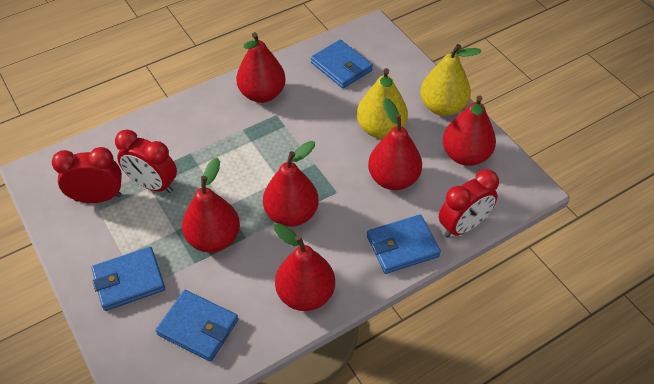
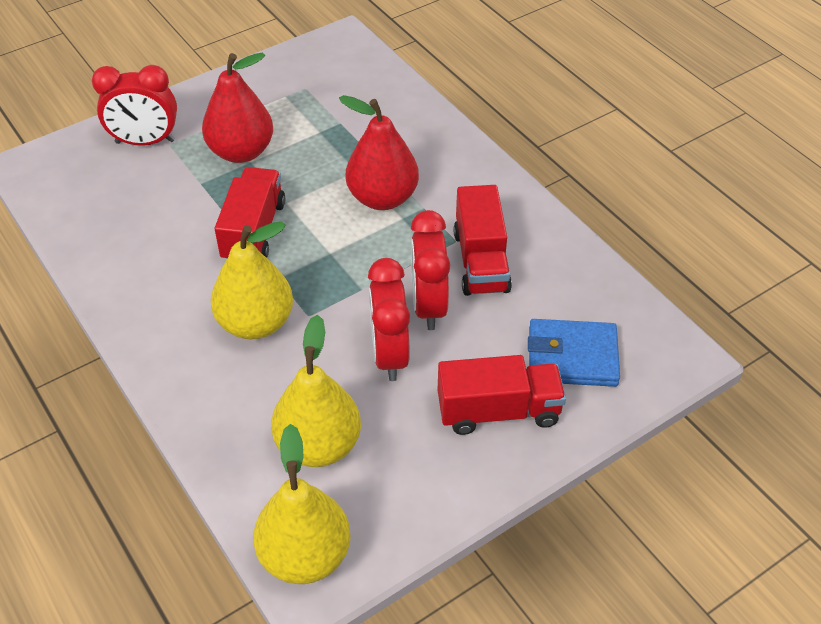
blue wallet: [92,247,165,311] [156,290,238,362] [311,40,373,88] [367,215,441,274] = 4 -> [528,319,620,387] = 1
red pear: [182,158,240,253] [236,32,286,103] [263,141,319,227] [274,224,335,311] [368,98,422,190] [443,96,496,166] = 6 -> [202,53,273,163] [339,95,419,210] = 2
red truck: none = 0 -> [215,167,285,259] [438,355,566,435] [453,185,512,296] = 3
yellow pear: [357,68,408,139] [420,44,482,116] = 2 -> [211,222,293,339] [253,424,351,584] [271,315,361,467] = 3

